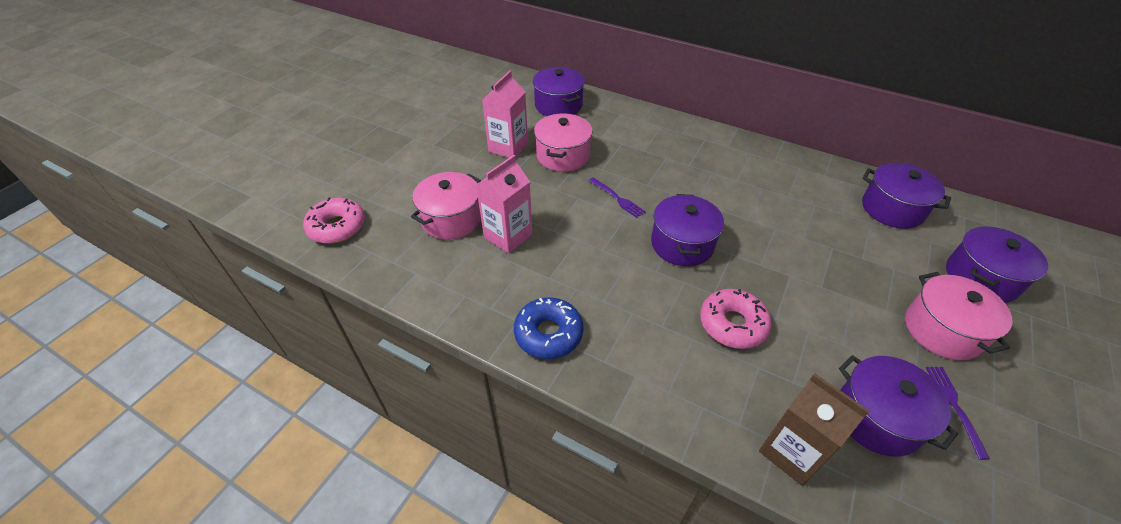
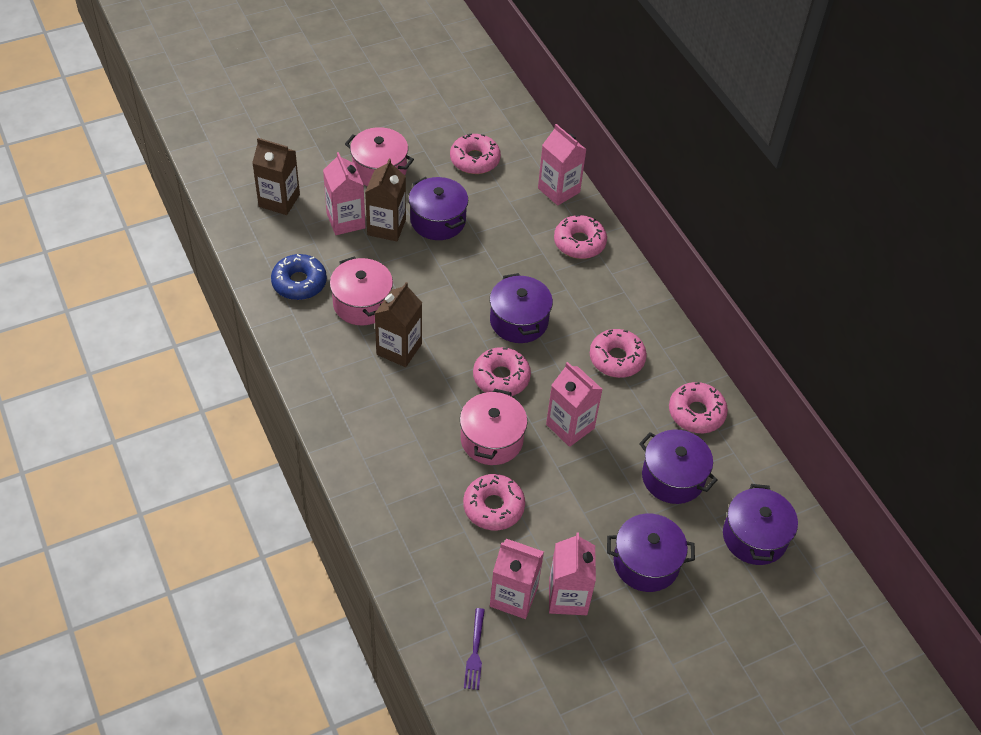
brown carton: [759,373,870,486] = 1 -> [252,138,300,215] [365,159,406,241] [374,282,422,367] = 3
pink carton: [476,155,533,253] [482,71,528,158] = 2 -> [323,152,366,235] [490,539,544,619] [538,124,587,206] [546,362,603,447] [549,532,596,615] = 5
pink donut: [303,197,365,243] [700,289,772,349] = 2 -> [450,134,501,174] [463,474,525,530] [473,347,531,396] [554,215,607,259] [590,329,647,378] [669,382,728,433] = 6
purple fork: [589,177,646,218] [925,367,990,460] = 2 -> [464,608,485,690] = 1

